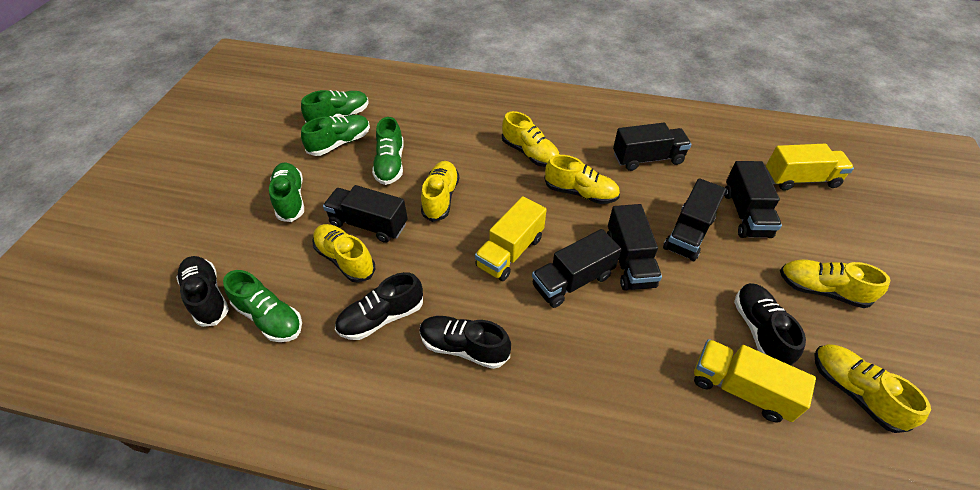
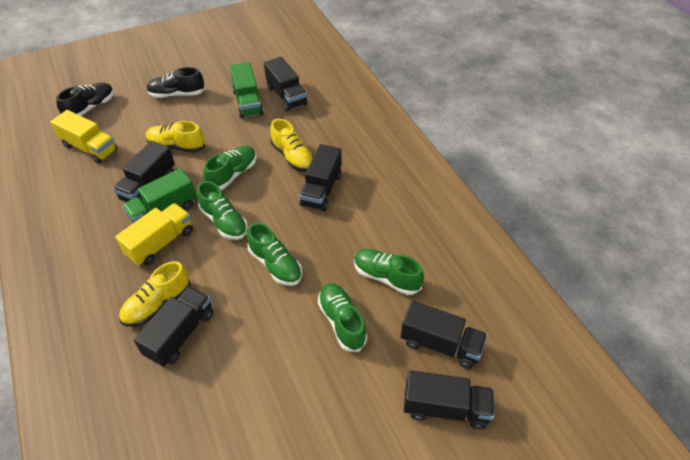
black shoe: [176,256,229,327] [335,272,423,340] [419,316,511,369] [734,283,806,365] = 4 -> [56,83,114,116] [147,67,205,98] = 2
green truck: none = 0 -> [122,168,197,223] [230,62,264,118] = 2
yellow shoe: [313,224,376,283] [421,161,459,222] [502,111,560,167] [545,155,620,204] [780,260,891,308] [814,344,931,433] = 6 -> [119,261,191,327] [146,121,205,153] [270,119,314,172] = 3
yellow truck: [475,196,547,281] [694,339,816,422] [766,144,854,191] = 3 -> [50,110,117,164] [115,203,193,266] = 2

